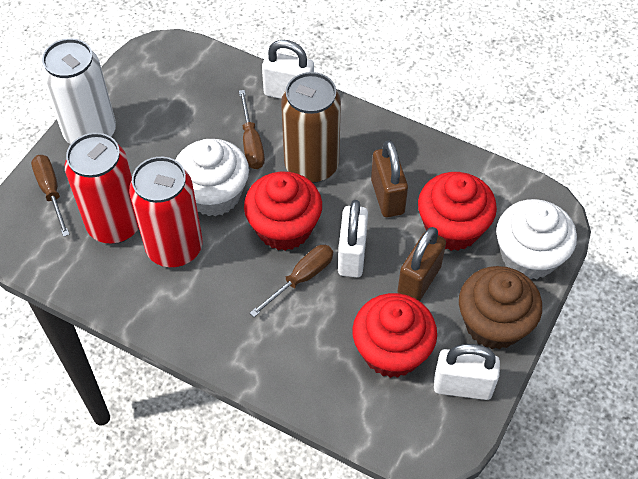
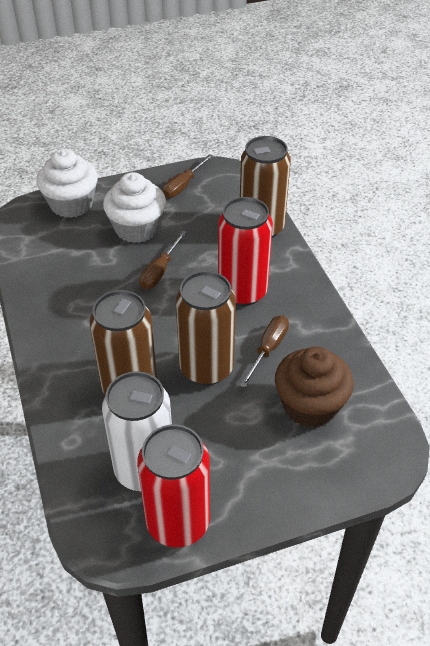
brown can: [281,72,341,183] = 1 -> [90,290,157,395] [176,271,236,385] [240,136,291,238] = 3
brown padlock: [371,140,408,217] [397,227,446,301] = 2 -> none = 0
red cupcake: [244,172,322,251] [352,293,437,378] [418,172,497,251] = 3 -> none = 0
white padlock: [262,40,314,99] [338,200,368,277] [434,344,500,400] = 3 -> none = 0

